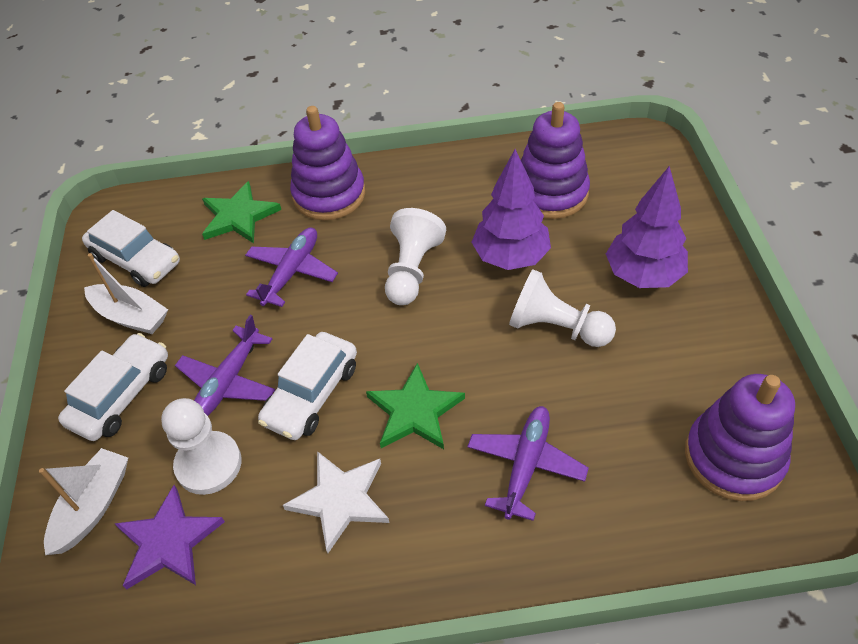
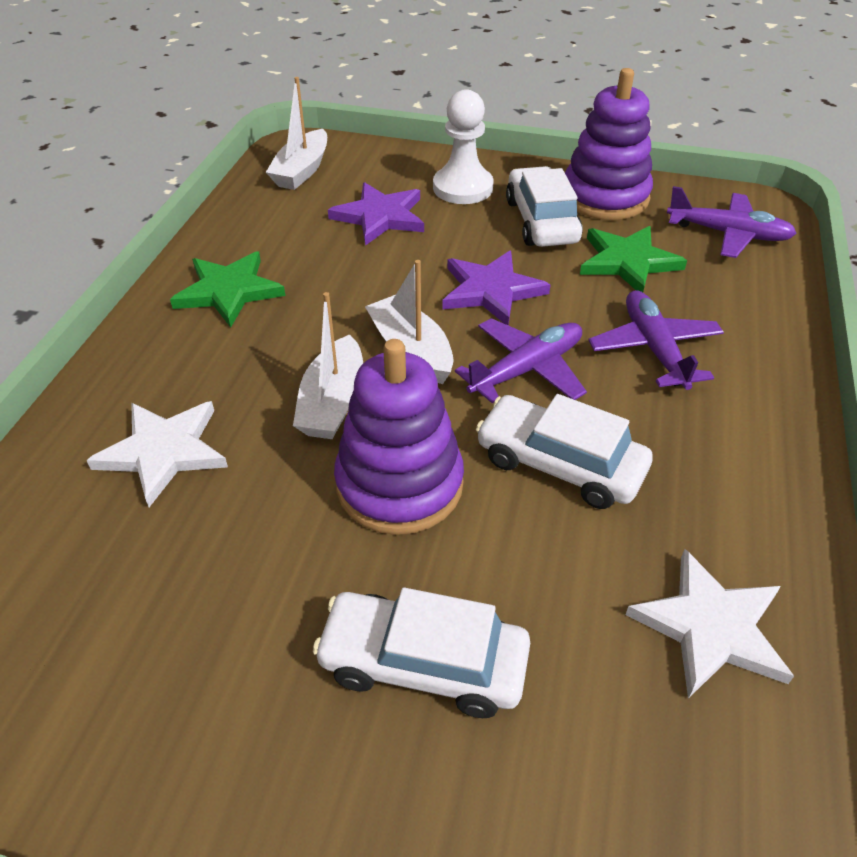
purple stacking toy: [290,106,365,220] [521,102,590,219] [685,374,795,501] = 3 -> [334,339,464,535] [565,68,653,220] = 2
purple star: [114,485,225,589] = 1 -> [328,182,424,246] [442,251,551,325] = 2
purple tree: [472,149,551,270] [606,166,688,288] = 2 -> none = 0
white boat: [39,448,128,555] [84,253,168,334] = 2 -> [266,77,327,190] [293,292,363,439] [365,260,454,384] = 3
white pawn: [161,398,242,495] [385,208,446,305] [509,269,616,347] = 3 -> [433,89,494,204] = 1
white star: [283,451,390,553] = 1 -> [87,401,228,507] [626,549,794,698] = 2

